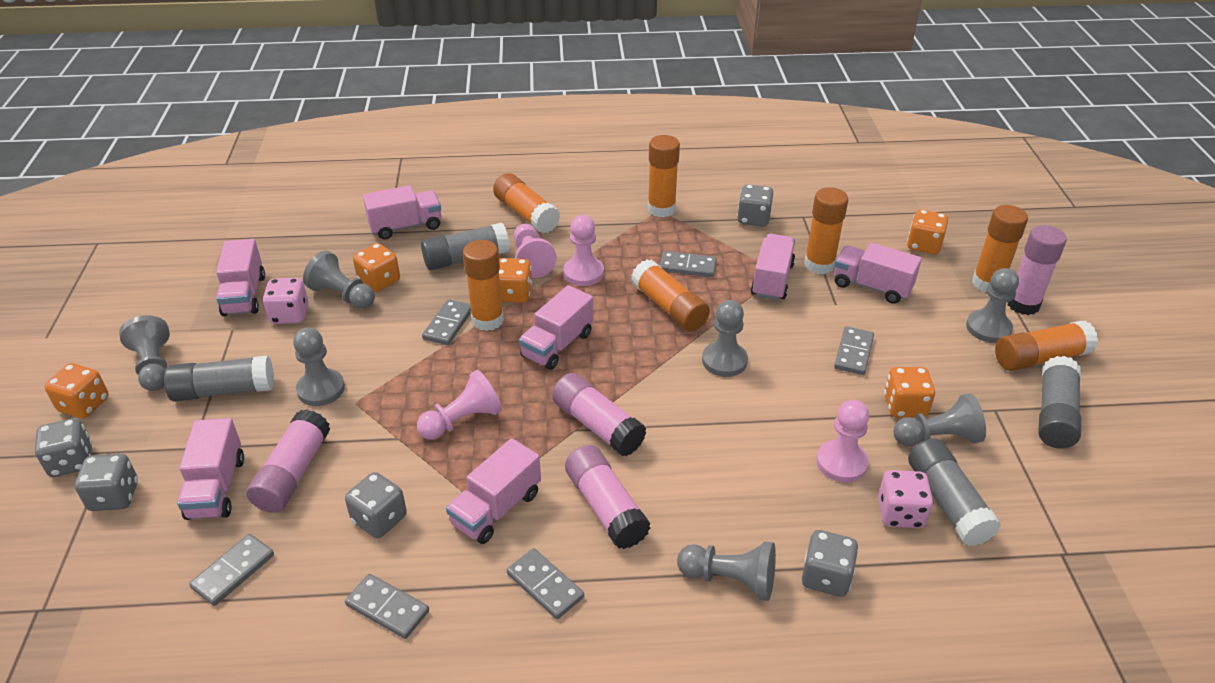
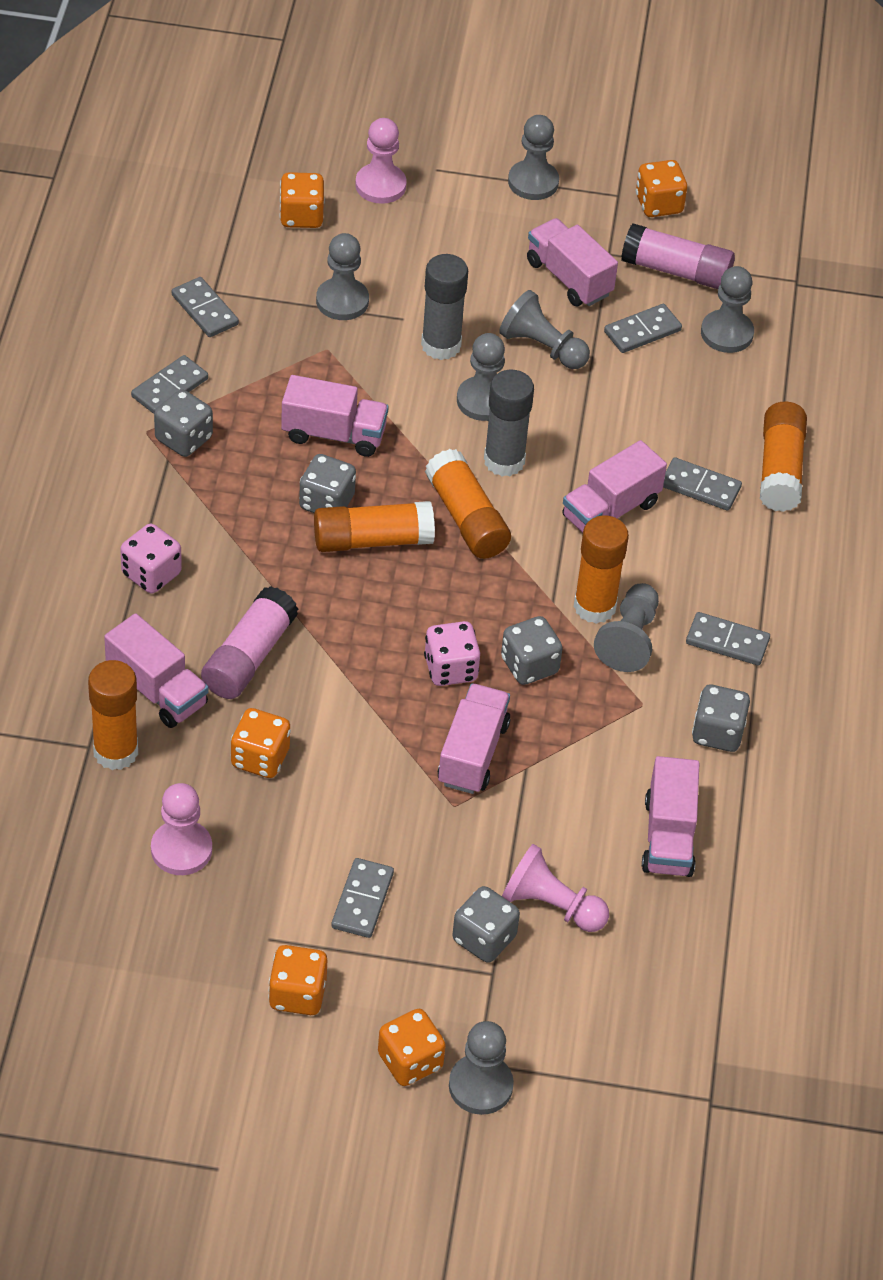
grey glue stick: [164,355,274,401] [421,223,510,270] [908,439,1001,546] [1038,356,1081,449] = 4 -> [421,254,468,360] [484,370,534,477] = 2
orange glue stick: [463,240,504,331] [493,173,560,233] [631,259,710,331] [648,135,680,217] [804,187,848,274] [972,205,1028,292] [995,320,1098,371] = 7 -> [88,660,138,770] [314,501,435,552] [425,449,511,559] [574,516,629,624] [760,401,807,512] = 5
pink glue stick: [246,409,330,513] [552,373,646,456] [565,445,650,549] [1007,225,1067,315] = 4 -> [201,586,298,699] [621,223,735,289] = 2
pink pawn: [417,370,502,440] [514,224,557,278] [563,215,604,286] [816,400,869,483] = 4 -> [151,783,212,875] [355,118,407,204] [502,844,609,932] = 3
pink truck: [177,418,244,520] [216,239,265,316] [363,185,441,240] [446,438,541,544] [519,285,594,370] [751,234,795,300] [834,243,922,304] = 7 -> [104,613,209,728] [281,375,389,457] [438,683,511,794] [527,218,618,306] [562,440,667,533] [642,756,699,877] = 6

